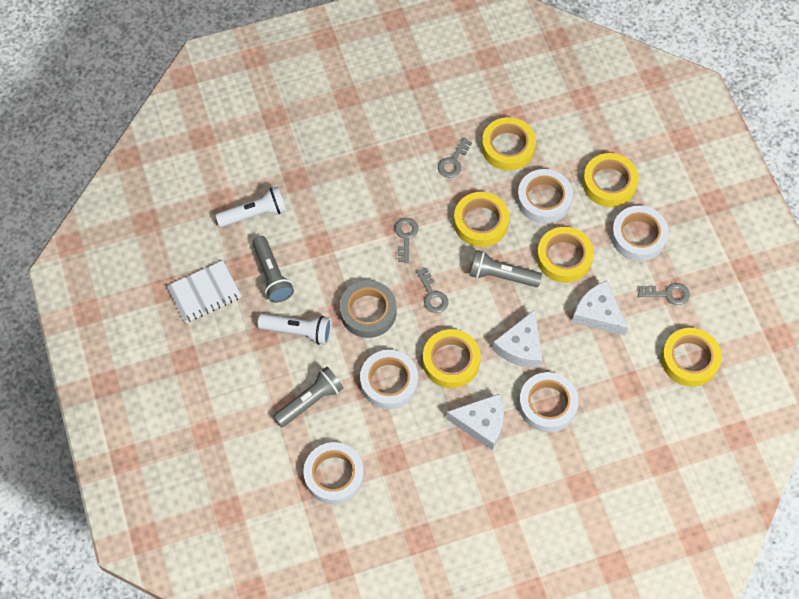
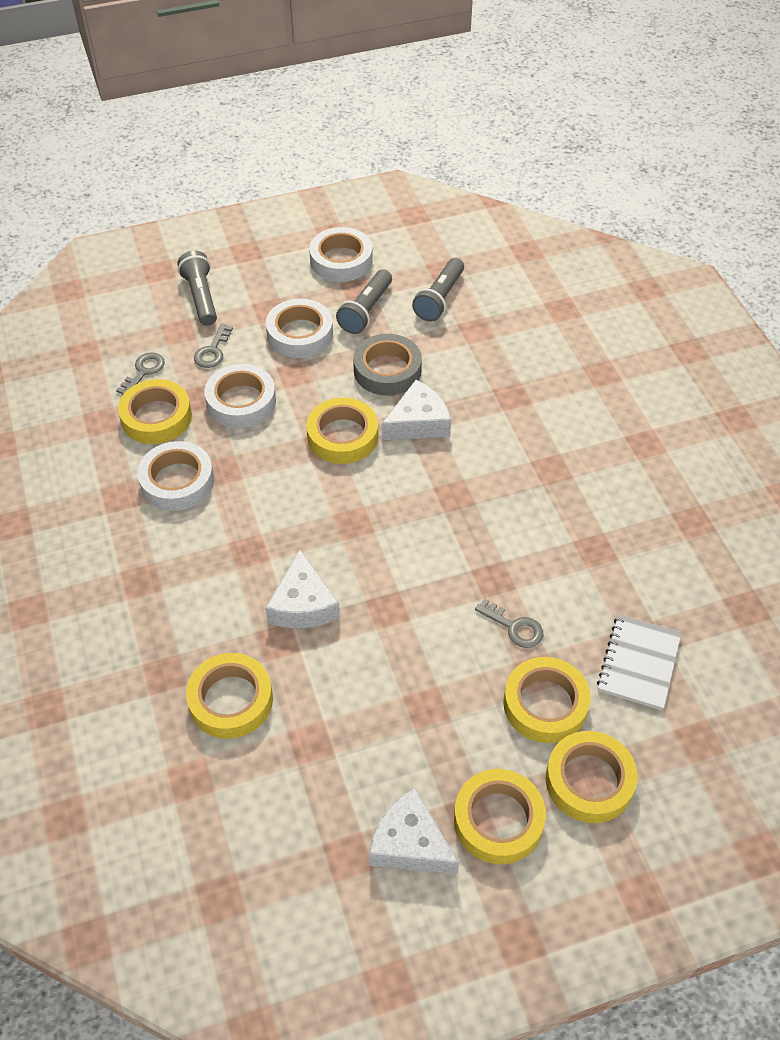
grey key: [395,218,419,263] [417,268,449,313] [438,138,472,178] [638,283,690,305] = 4 -> [116,352,165,395] [194,324,233,368] [475,599,543,648] = 3
white flashlight: [215,186,286,227] [258,314,332,345] = 2 -> none = 0
white tape: [304,442,364,504] [360,350,418,409] [517,169,573,224] [519,372,579,432] [611,206,669,261] = 5 -> [137,441,214,511] [204,364,276,428] [266,299,333,358] [309,227,373,282] = 4

